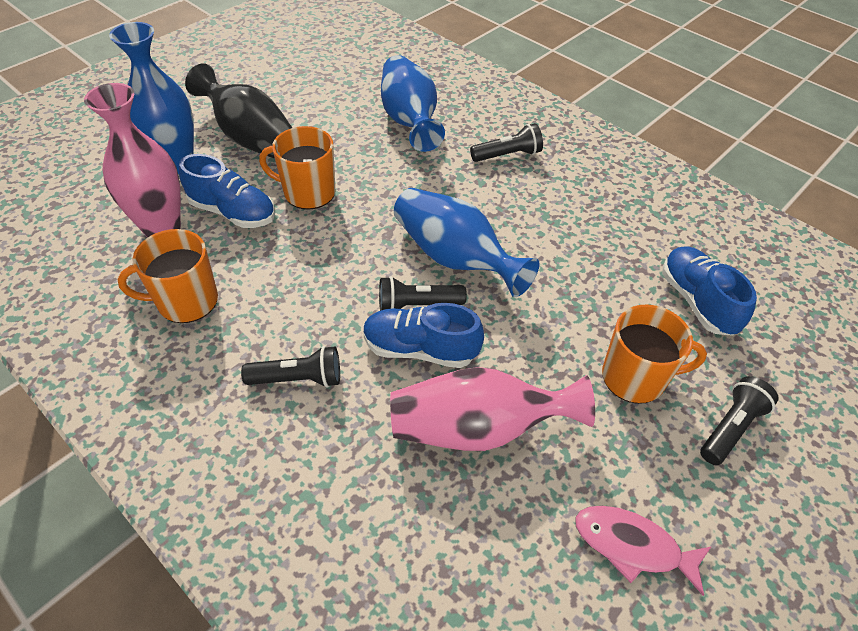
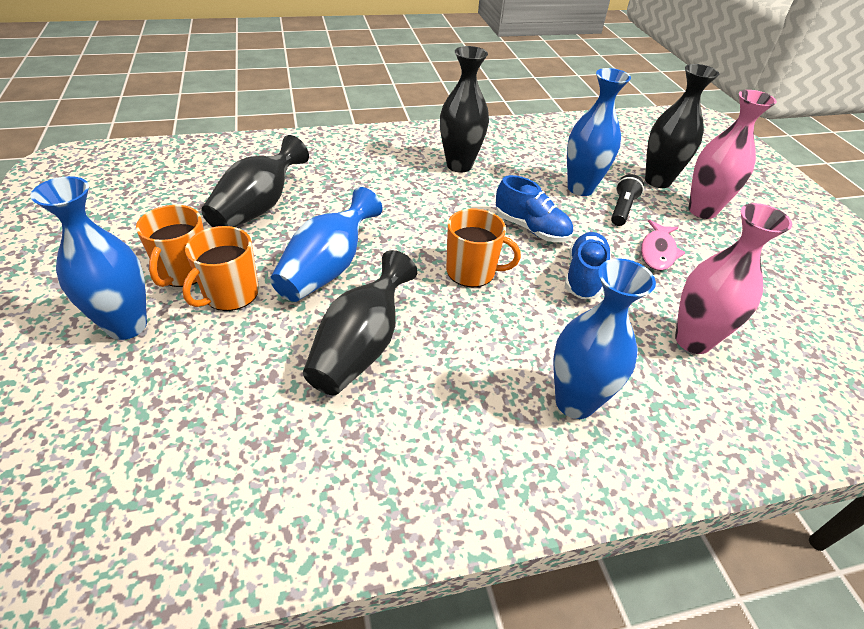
black flashlight: [241,346,340,388] [379,276,467,311] [470,123,543,162] [700,376,779,465] = 4 -> [611,174,644,226] = 1
black vase: [185,63,293,159] = 1 -> [201,135,309,227] [303,250,417,395] [440,46,489,173] [645,64,719,188] = 4
blue shoe: [179,154,275,228] [363,303,484,368] [662,246,757,336] = 3 -> [496,175,573,242] [565,232,611,299] = 2
blue vase: [109,22,194,174] [381,55,445,152] [394,188,539,297] = 3 -> [30,176,147,340] [270,187,382,302] [553,258,656,419] [567,68,631,196] = 4

